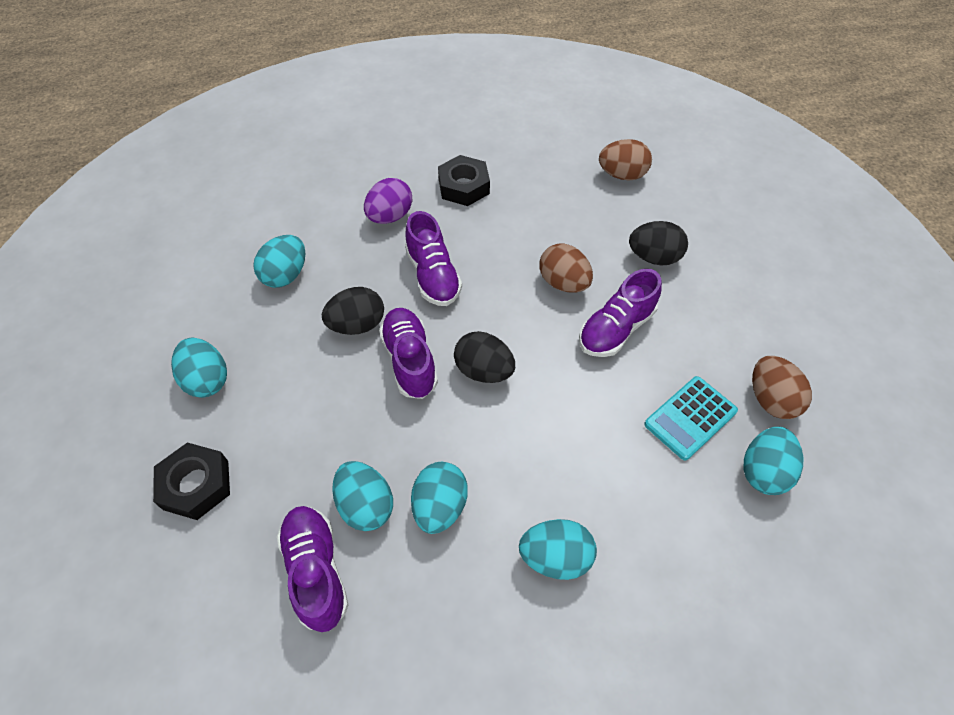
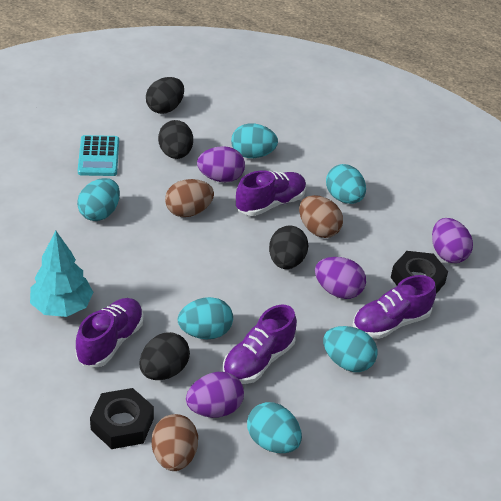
black egg: [322,287,384,335] [454,331,515,383] [629,221,688,266] = 3 -> [140,332,190,380] [146,77,184,114] [158,120,193,159] [269,225,308,269] = 4
purple egg: [364,178,412,224] = 1 -> [186,372,244,418] [197,146,245,182] [315,257,366,299] [432,218,473,263] = 4
turquoise tree: none = 0 -> [30,230,94,317] = 1

